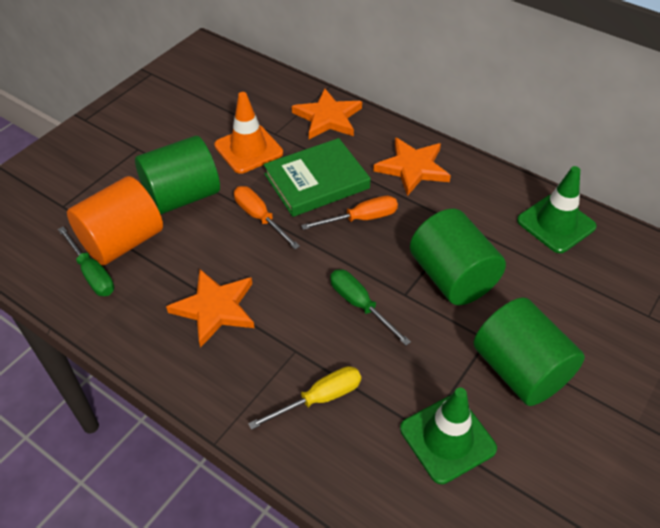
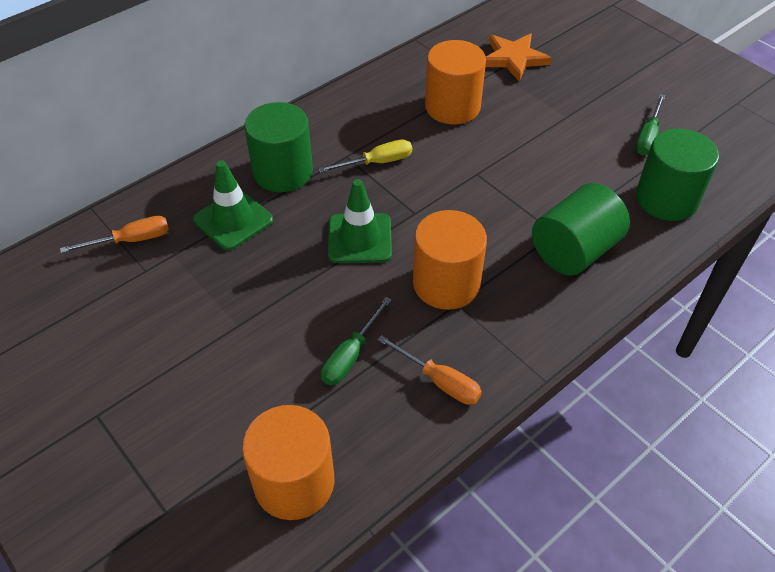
green book: [263,138,371,217] = 1 -> none = 0
orange cylinder: [67,176,163,265] = 1 -> [242,405,334,520] [413,210,487,310] [425,40,486,125] = 3
orange star: [166,269,254,348] [292,88,362,139] [374,137,451,196] = 3 -> [485,34,552,82] = 1
orange traffic cone: [214,92,283,174] = 1 -> none = 0

